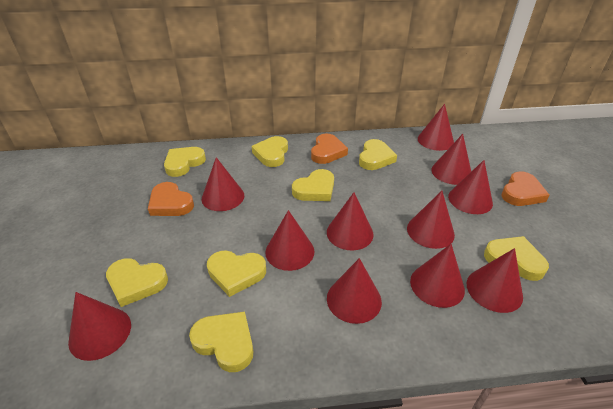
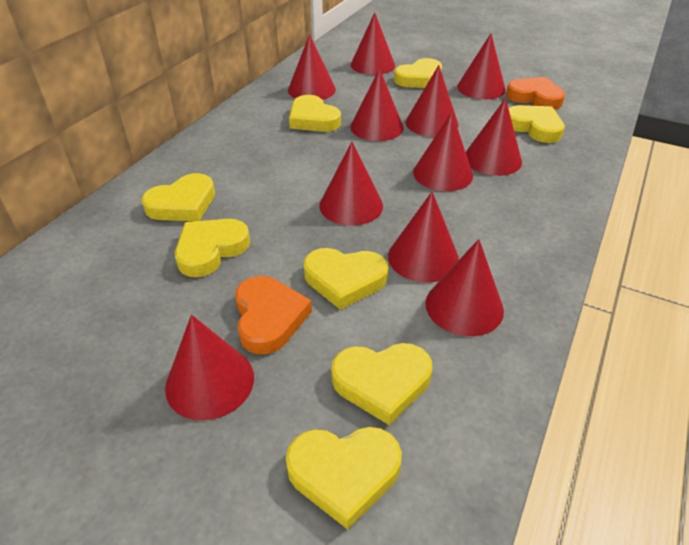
orange heart: [148,182,194,216] [311,134,348,164] [501,171,550,206] = 3 -> [235,276,312,354] [506,77,565,110] = 2

